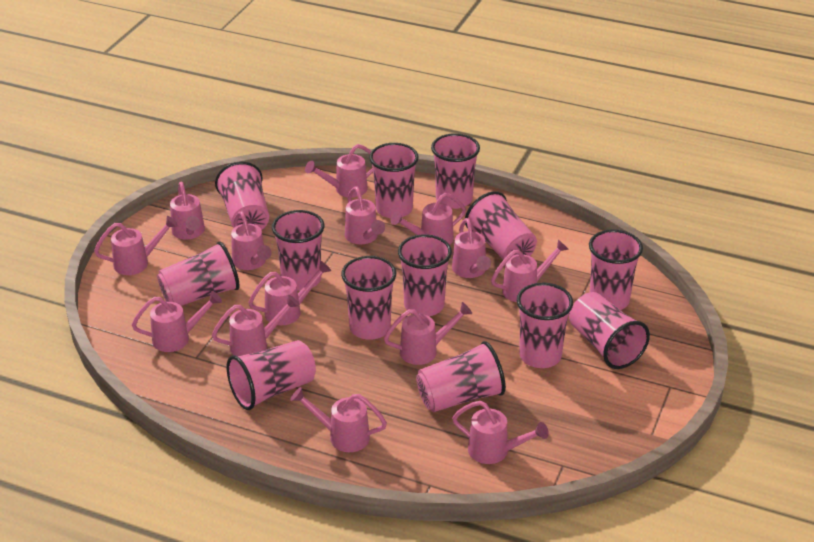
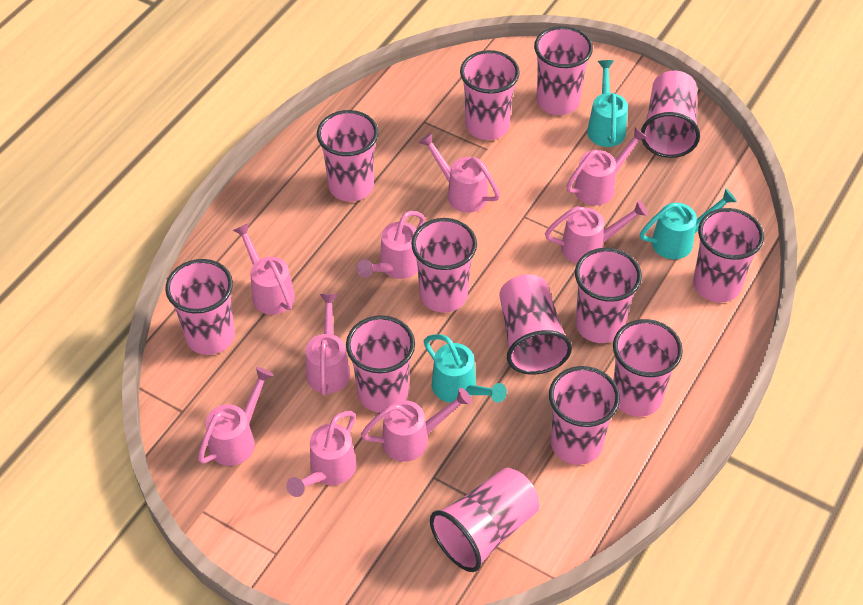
pink watering can: [94,216,178,275] [132,291,222,352] [170,182,205,239] [212,295,300,356] [231,211,272,270] [248,261,331,325] [290,387,387,452] [305,144,373,198] [345,187,385,244] [384,302,472,365] [391,193,466,245] [452,218,491,278] [452,401,549,464] [491,240,569,302] = 14 -> [198,367,274,466] [233,223,295,315] [286,411,356,497] [306,294,350,396] [357,211,425,279] [361,388,472,462] [419,133,500,213] [545,200,648,264] [566,128,648,205] = 9
turquoise watering can: none = 0 -> [424,334,507,403] [587,60,628,147] [640,189,737,259] = 3

